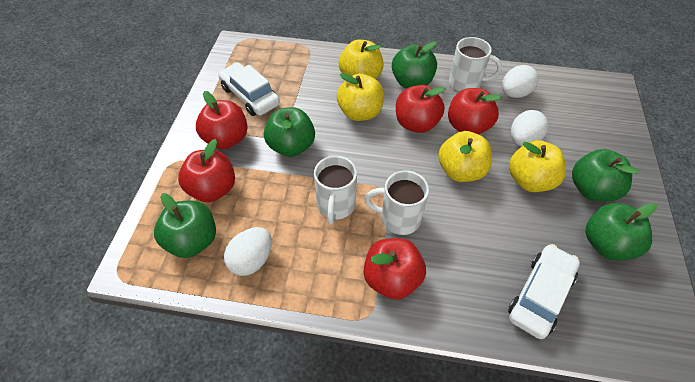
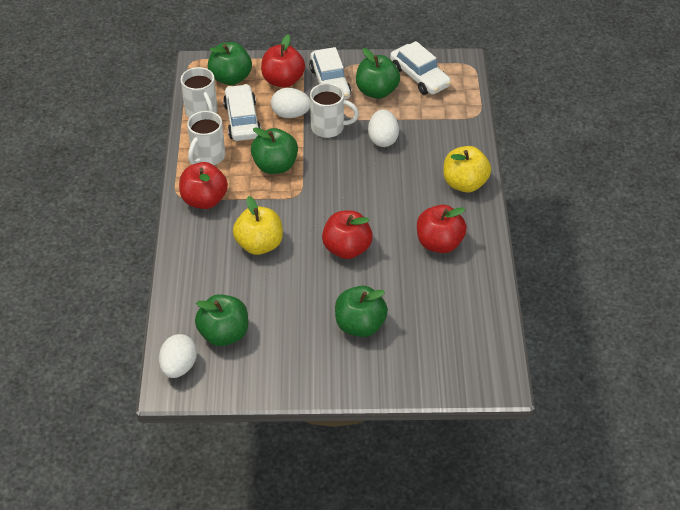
red apple: [178,139,235,202] [196,91,248,149] [364,238,426,300] [396,85,446,133] [448,88,502,135] = 5 -> [179,162,228,209] [261,34,305,88] [322,211,373,259] [417,205,467,253] = 4
white car: [218,63,280,116] [508,244,580,339] = 2 -> [223,84,261,141] [309,47,351,100] [390,41,451,95] = 3
yellow apple: [337,73,384,121] [339,40,384,79] [438,131,492,182] [509,140,566,192] = 4 -> [233,196,283,255] [443,146,491,192] = 2

